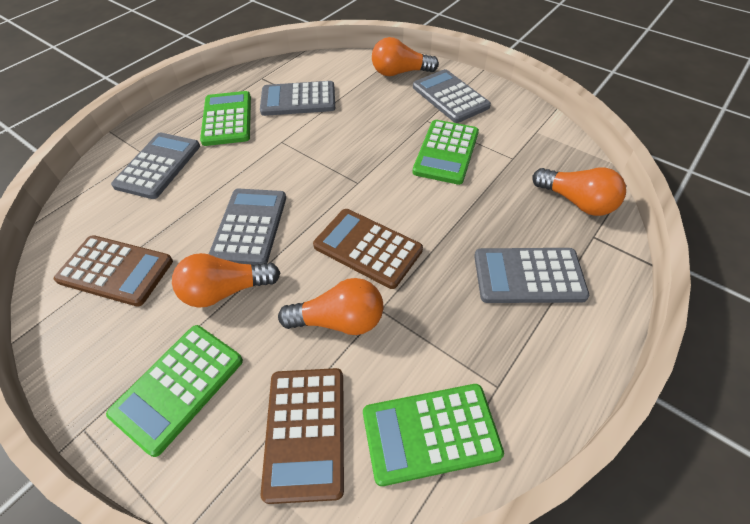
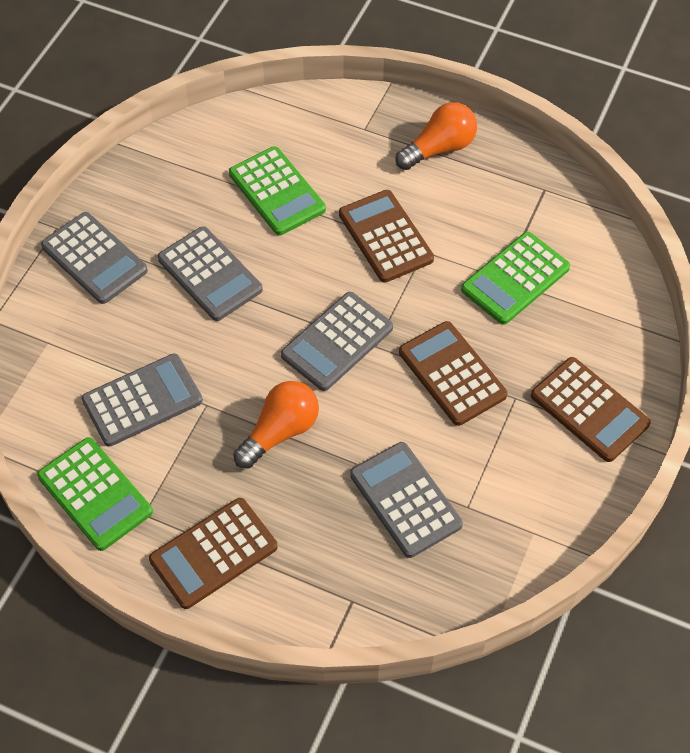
brown calculator: [54,235,173,307] [260,368,344,504] [313,209,423,289] = 3 -> [149,498,278,609] [339,190,434,283] [399,321,508,426] [531,357,651,462] = 4
green calculator: [106,325,243,457] [200,91,251,146] [363,384,504,486] [413,120,479,185] = 4 -> [37,437,153,551] [229,146,326,235] [461,232,570,325] = 3
orange light bulb: [172,253,280,308] [278,278,383,335] [372,37,439,76] [532,168,626,216] = 4 -> [233,381,319,469] [395,102,477,170] = 2

